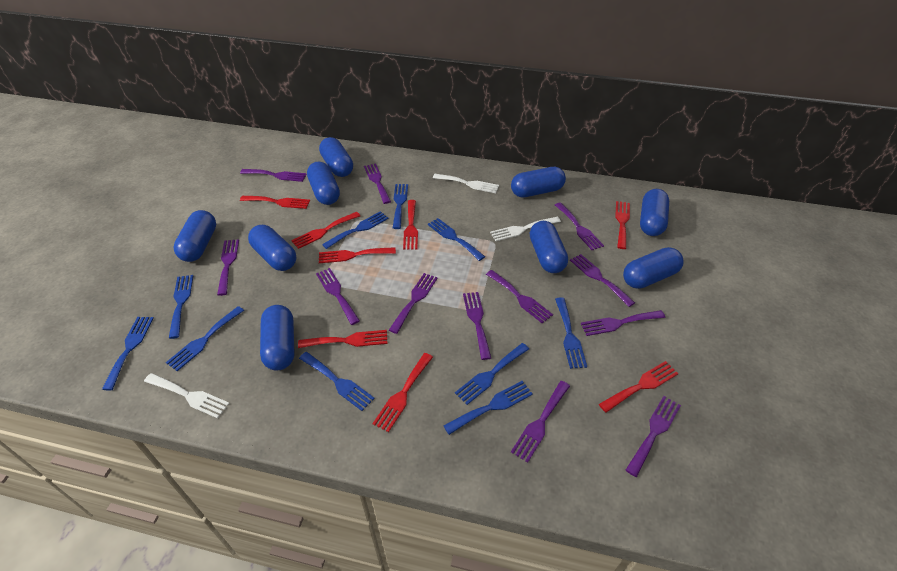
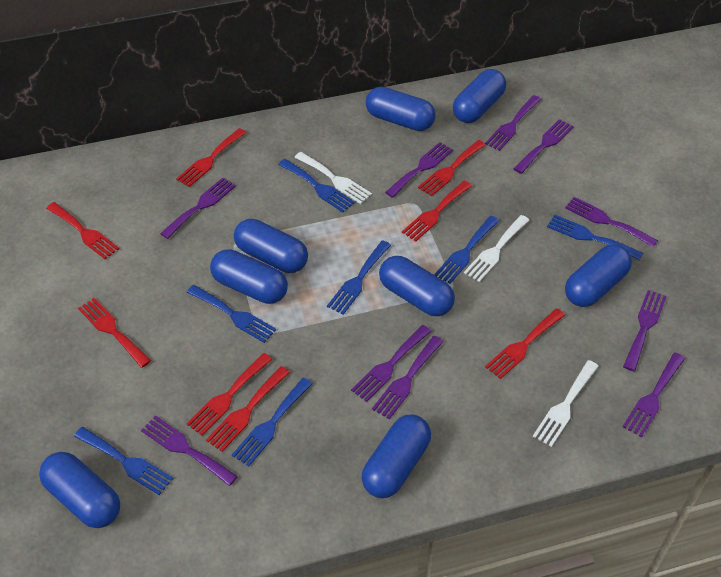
blue capsule: [173,210,216,262] [248,225,296,271] [260,305,295,371] [307,162,340,205] [319,137,353,177] [511,167,566,198] [530,221,568,273] [623,247,683,289] [640,189,669,236] = 9 -> [39,452,120,528] [210,249,288,304] [234,219,308,273] [362,414,431,498] [366,87,436,131] [379,256,455,316] [453,69,506,123] [565,244,632,307] = 8
blue fork: [102,317,154,390] [166,306,244,371] [169,275,193,339] [299,352,375,411] [322,211,389,249] [393,184,408,229] [428,218,485,261] [444,381,533,435] [455,343,529,405] [555,297,587,369] = 10 -> [74,427,173,495] [187,285,276,343] [232,378,313,466] [278,159,355,213] [327,240,391,315] [434,216,499,284] [547,214,643,261] = 7
purple fork: [217,239,239,296] [240,169,307,182] [316,268,360,325] [364,163,391,204] [389,273,438,334] [463,292,491,360] [486,270,553,323] [511,381,570,462] [555,202,604,250] [570,254,635,307] [581,310,665,336] [626,396,681,477] = 12 -> [141,415,238,486] [160,178,236,239] [351,325,432,402] [372,336,444,419] [385,142,453,198] [485,95,541,151] [513,119,574,174] [565,197,658,247] [622,352,685,437] [623,290,667,371] = 10

